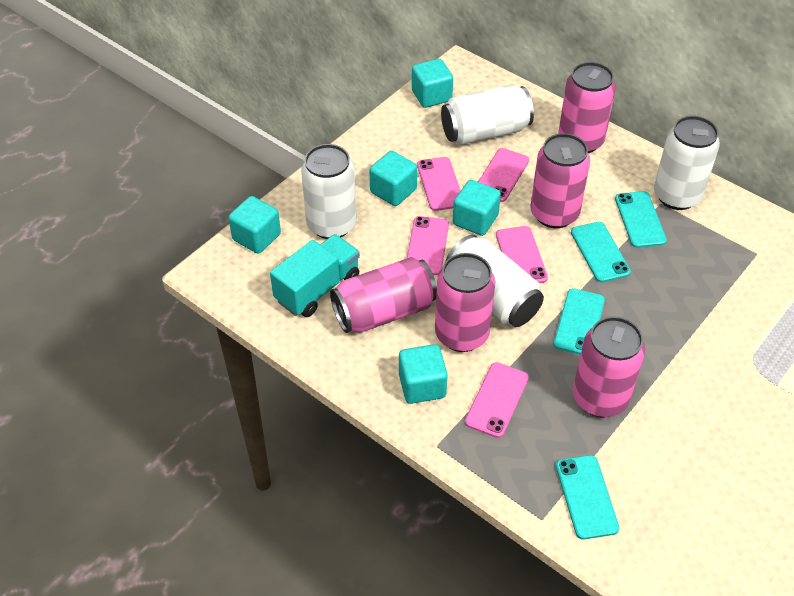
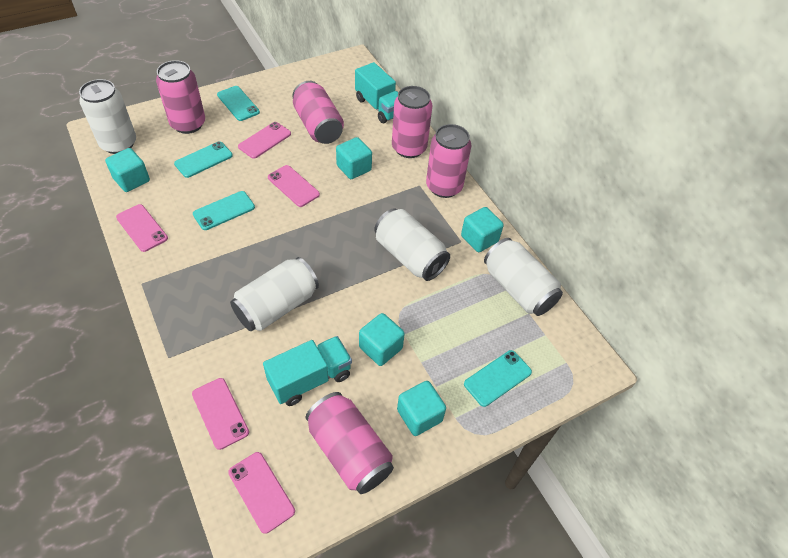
turquoise truck: [270,234,360,317] = 1 -> [263,336,352,406] [355,62,398,123] = 2

